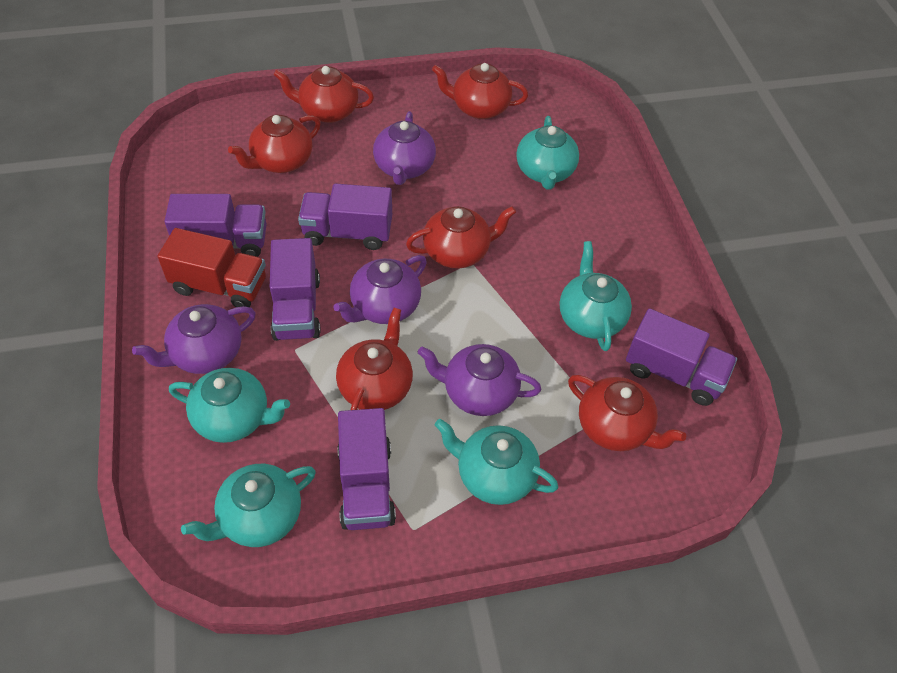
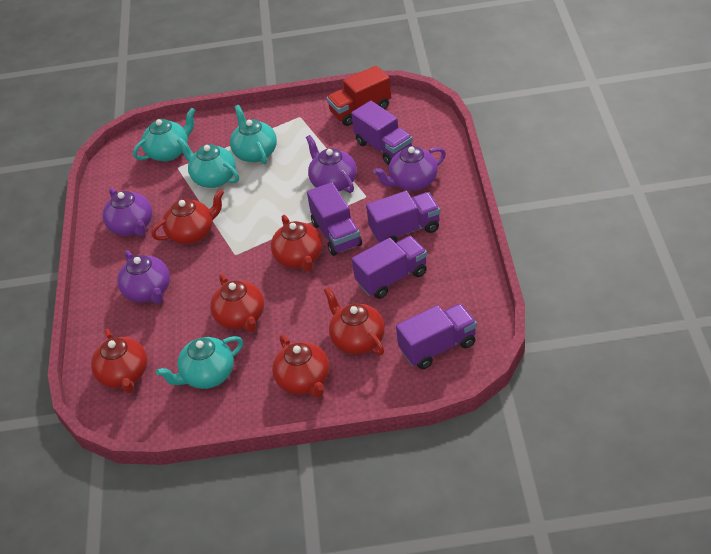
turquoise teapot: [169,368,290,443] [181,464,316,547] [435,419,558,505] [516,116,579,190] [560,241,632,351] = 5 -> [133,108,196,161] [156,336,243,389] [177,138,239,188] [230,105,277,164] = 4

